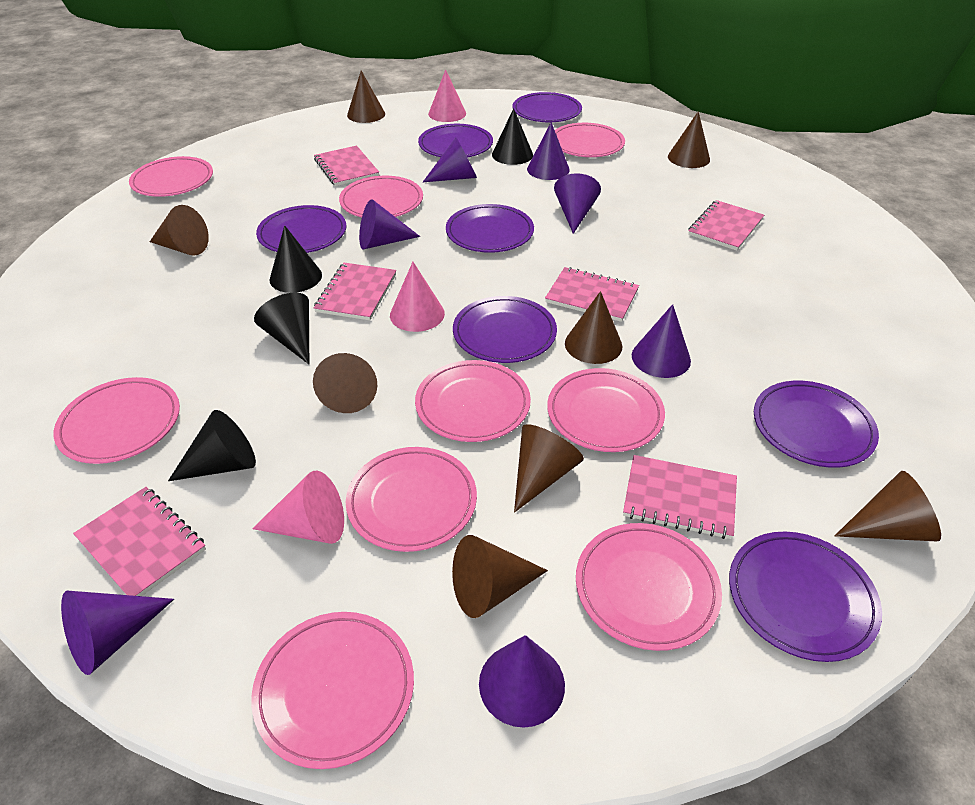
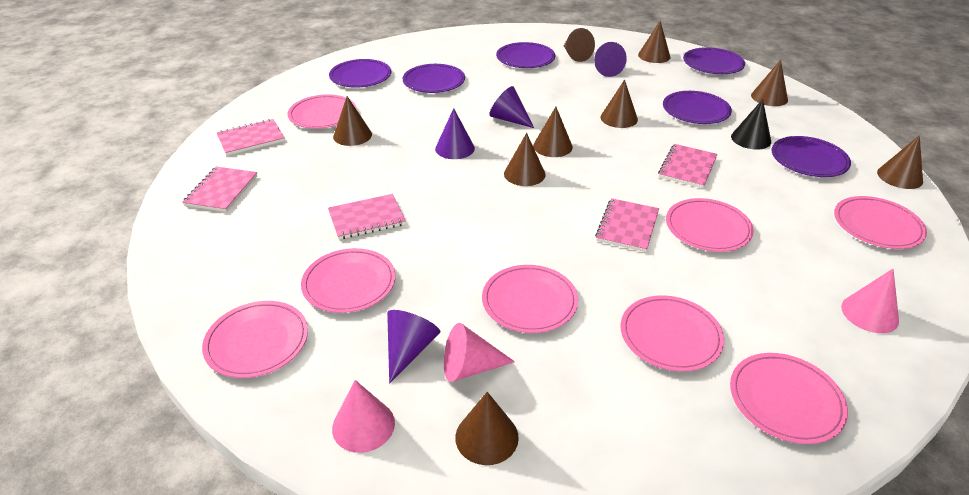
black cone: [168,410,256,481] [254,292,309,364] [270,225,322,293] [492,108,533,165] = 4 -> [731,99,771,150] = 1
brown cone: [150,205,209,255] [313,353,377,413] [347,71,385,123] [452,535,548,618] [514,424,584,512] [565,291,622,364] [668,111,710,168] [835,471,941,541] = 8 -> [333,96,372,146] [455,392,519,465] [504,133,545,186] [533,107,573,157] [564,28,595,62] [600,80,638,128] [638,21,670,63] [751,60,788,106] [877,135,923,189] = 9
pink notebook: [73,487,206,596] [314,146,379,186] [314,263,396,320] [545,267,639,322] [623,455,737,539] [688,200,764,251] = 6 -> [182,166,257,212] [217,119,285,155] [328,194,406,240] [595,198,659,252] [658,144,718,188] = 5
pink plate: [54,377,180,464] [129,156,213,197] [251,612,414,769] [339,176,423,217] [346,447,477,552] [415,360,531,442] [547,368,665,452] [555,123,625,157] [576,523,722,651] = 9 -> [202,301,308,378] [288,94,356,129] [301,248,395,313] [482,265,578,333] [621,295,724,371] [666,198,754,252] [730,353,848,444] [834,196,927,249] = 8
purple cone: [61,591,174,675] [359,199,420,250] [423,138,477,182] [479,635,565,728] [527,122,570,180] [554,173,601,234] [632,304,691,378] = 7 -> [387,310,440,383] [435,108,475,159] [489,86,534,128] [594,42,627,77] = 4
purple plate: [256,205,347,253] [418,124,493,157] [446,204,534,253] [453,296,557,363] [513,92,582,122] [729,531,882,662] [754,381,879,468] = 7 -> [329,59,391,88] [403,64,465,93] [496,42,555,68] [663,91,732,124] [683,47,745,74] [772,136,851,177] = 6

